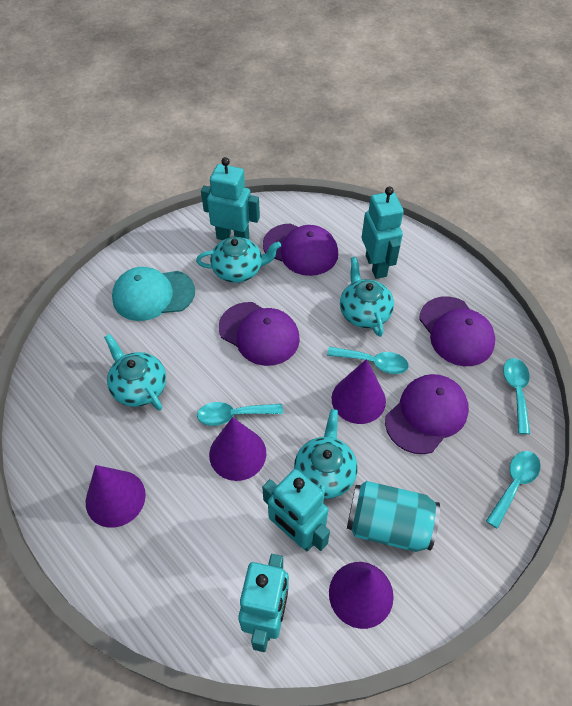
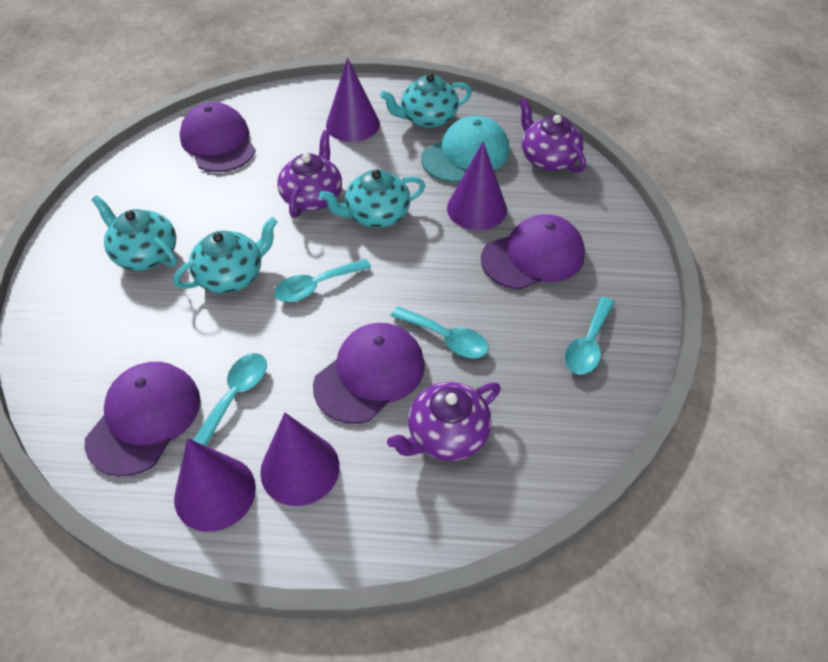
purple teapot: none = 0 -> [277,130,342,218] [387,382,501,461] [519,98,586,173] = 3
turquoise can: [347,481,440,552] = 1 -> none = 0
turquoise robot: [201,157,260,240] [238,554,289,652] [262,469,330,552] [362,187,404,279] = 4 -> none = 0

